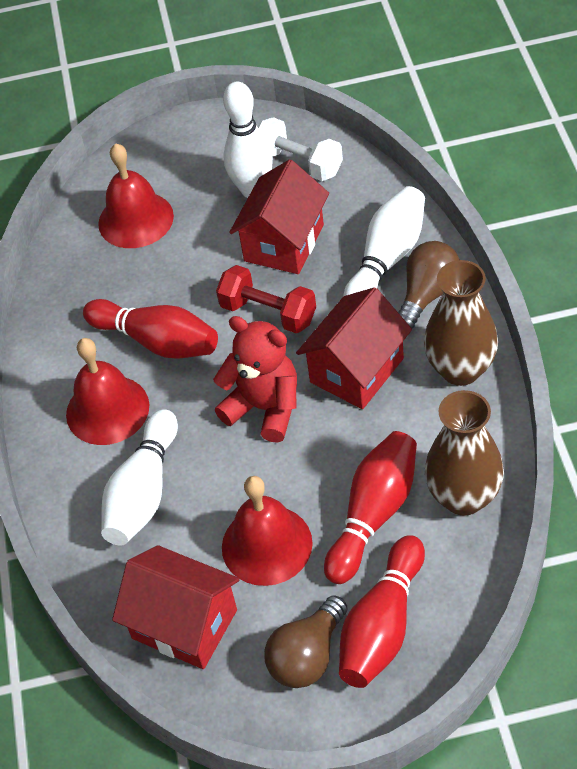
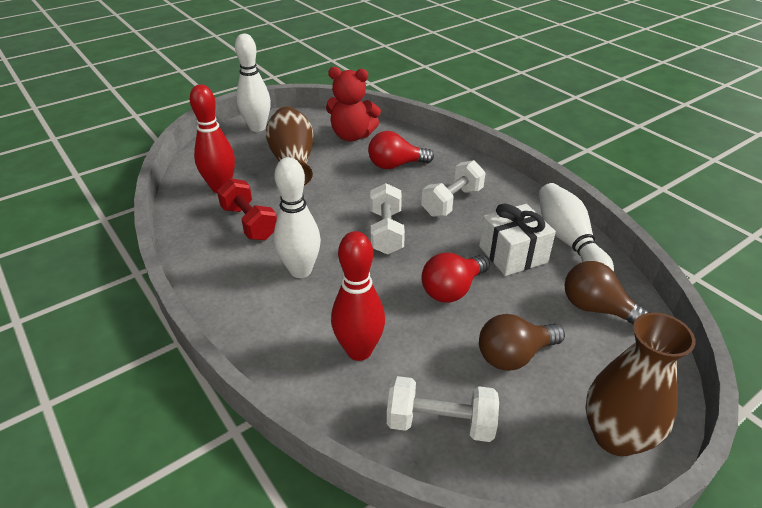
red bell: [66,338,149,445] [98,143,174,248] [222,476,313,586] = 3 -> none = 0
red bowling pin: [83,299,218,359] [324,431,417,584] [339,535,425,688] = 3 -> [190,84,235,193] [331,231,385,361] = 2
red house: [112,545,240,669] [229,159,329,274] [296,287,412,409] = 3 -> none = 0
red light bulb: none = 0 -> [368,131,434,169] [421,253,490,303] = 2
white dumbbell: [257,117,343,181] = 1 -> [370,183,405,255] [387,376,499,442] [421,160,485,217] = 3
white gift: none = 0 -> [479,203,556,276] = 1

